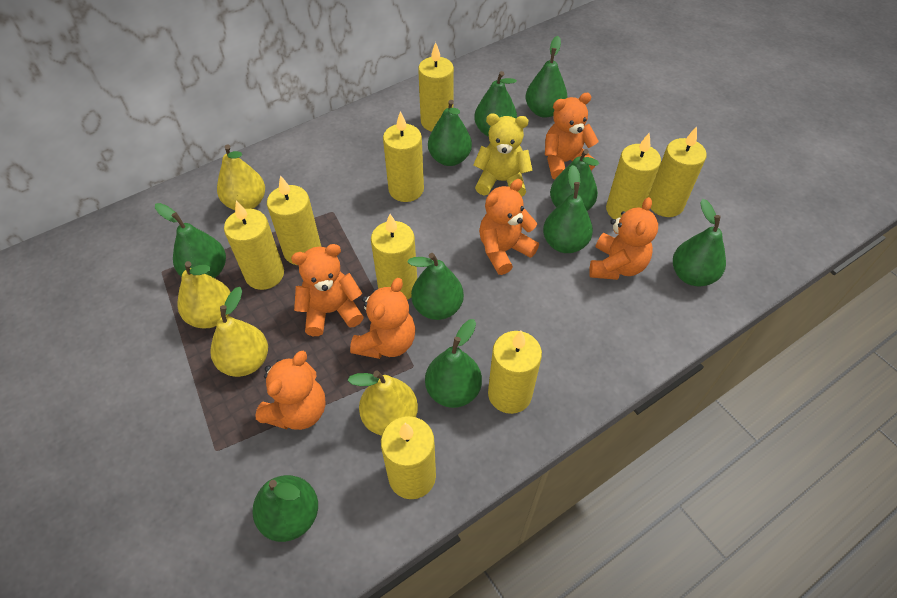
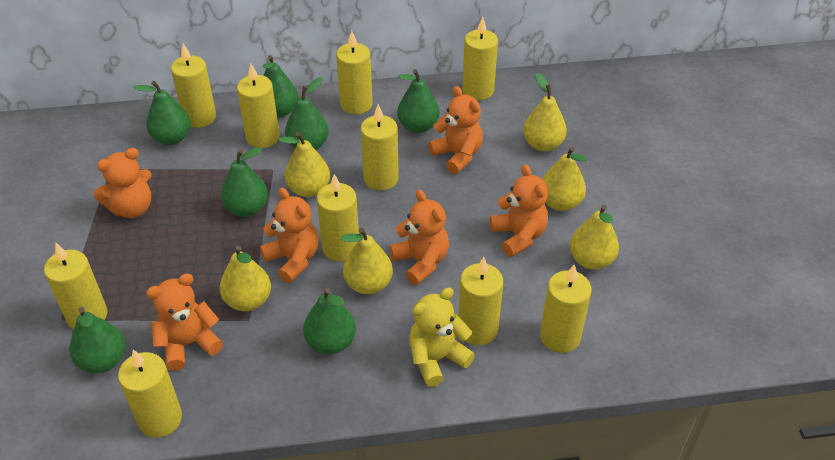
green pear: [155,203,226,278] [252,475,318,542] [407,253,464,320] [425,319,482,408] [428,100,472,166] [474,71,517,137] [526,36,567,118] [543,165,593,253] [550,149,599,211] [673,199,726,286] = 10 -> [69,307,126,373] [133,81,191,145] [221,147,268,217] [263,55,298,118] [285,78,329,150] [303,288,356,354] [397,69,440,133] = 7
yellow candle: [224,201,284,290] [267,175,321,265] [371,214,417,300] [381,416,436,499] [383,111,424,202] [418,42,454,132] [488,331,542,414] [606,133,661,220] [649,127,706,217] = 9 -> [44,243,107,329] [118,350,182,438] [171,44,216,128] [237,63,280,148] [316,174,359,262] [336,31,373,114] [361,105,399,191] [458,257,503,345] [462,17,498,100] [540,265,592,353] = 10
yellow pear: [177,261,231,328] [211,287,268,377] [217,144,265,210] [348,371,418,436] = 4 -> [220,245,271,311] [278,132,330,197] [341,228,393,294] [523,73,567,151] [542,147,587,211] [569,205,619,270] = 6

